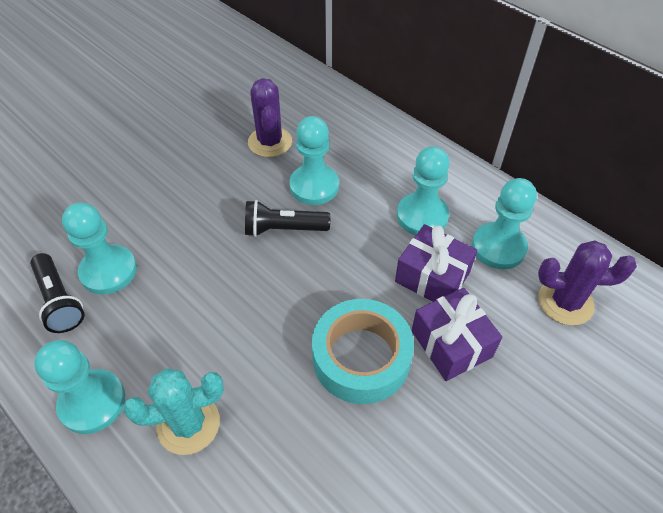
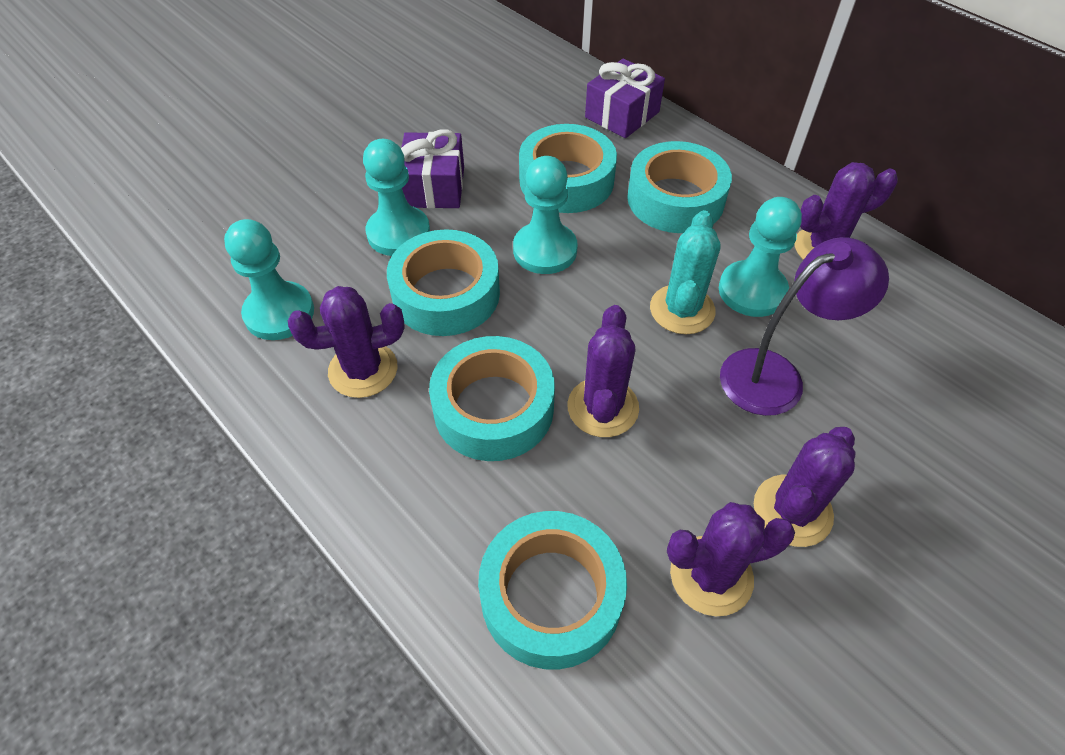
black flashlight: [30,253,84,333] [245,200,330,237] = 2 -> none = 0
purple cactus: [248,78,292,157] [538,241,637,325] = 2 -> [288,286,405,398] [568,305,639,437] [667,502,795,616] [754,427,856,547] [795,162,898,260] = 5
purple lamp: none = 0 -> [720,237,889,416] = 1
turquoise pawn: [34,340,125,434] [62,203,137,295] [289,116,339,205] [397,146,450,235] [472,178,537,269] = 5 -> [224,219,314,340] [363,139,430,256] [513,156,578,274] [719,197,802,317] = 4
turquoise tape: [312,299,414,404] = 1 -> [387,229,500,336] [429,336,555,461] [478,511,627,670] [519,124,617,213] [627,141,732,233] = 5

